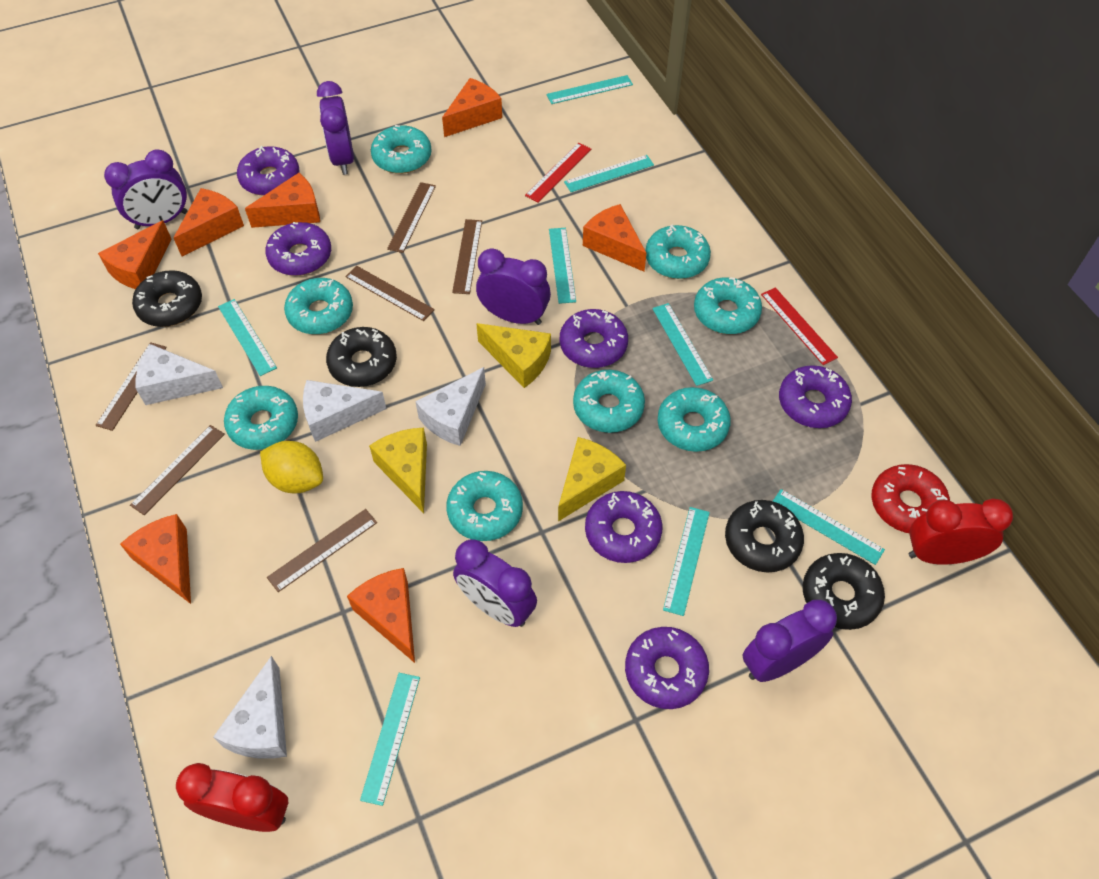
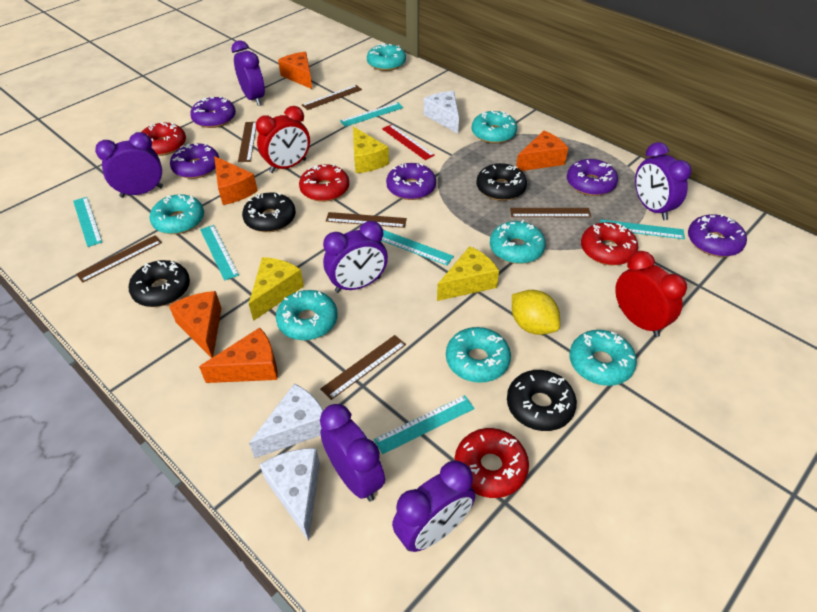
orange cheese: [98,220,172,289] [120,514,191,604] [174,188,244,256] [245,173,320,228] [347,568,415,663] [442,78,502,137] [583,204,647,272] = 7 -> [169,291,221,358] [199,328,277,383] [214,156,258,205] [278,52,312,89] [516,131,568,171] = 5
purple clock: [104,150,187,229] [317,81,354,175] [453,539,537,627] [476,248,551,325] [742,600,837,682] = 5 -> [95,132,163,198] [231,40,265,106] [320,404,385,501] [323,221,388,293] [392,460,475,552] [635,142,691,220] = 6
purple donut: [237,146,299,196] [265,222,331,276] [560,309,628,368] [585,491,662,563] [625,627,709,709] [779,365,852,428] = 6 -> [170,143,219,179] [190,96,236,128] [386,163,436,200] [567,159,618,196] [688,214,747,257] = 5
red donut: [872,464,950,533] = 1 -> [142,122,186,156] [299,164,349,202] [454,428,529,498] [581,222,638,265] = 4
red ruler: [525,142,591,203] [761,287,838,365] = 2 -> [382,124,435,160] = 1
turquoise donut: [224,386,298,450] [284,278,353,334] [371,125,432,174] [446,471,523,541] [573,370,645,433] [645,224,711,279] [658,387,731,452] [694,277,762,334] = 8 -> [149,194,204,234] [276,290,338,340] [367,43,406,71] [446,327,511,383] [472,111,517,144] [490,220,546,264] [569,330,637,386] = 7
turquoise ruler: [218,299,277,376] [360,673,420,806] [546,75,633,104] [549,228,576,304] [564,155,654,192] [652,303,713,386] [663,507,710,616] [773,489,885,565] = 8 -> [73,197,102,247] [200,225,239,281] [340,102,404,127] [374,395,475,454] [381,230,454,265] [600,220,685,239] = 6
white cheese: [135,344,223,405] [213,656,287,759] [303,380,387,442] [415,367,486,446] = 4 -> [249,384,323,458] [260,448,320,541] [424,91,459,134] = 3

